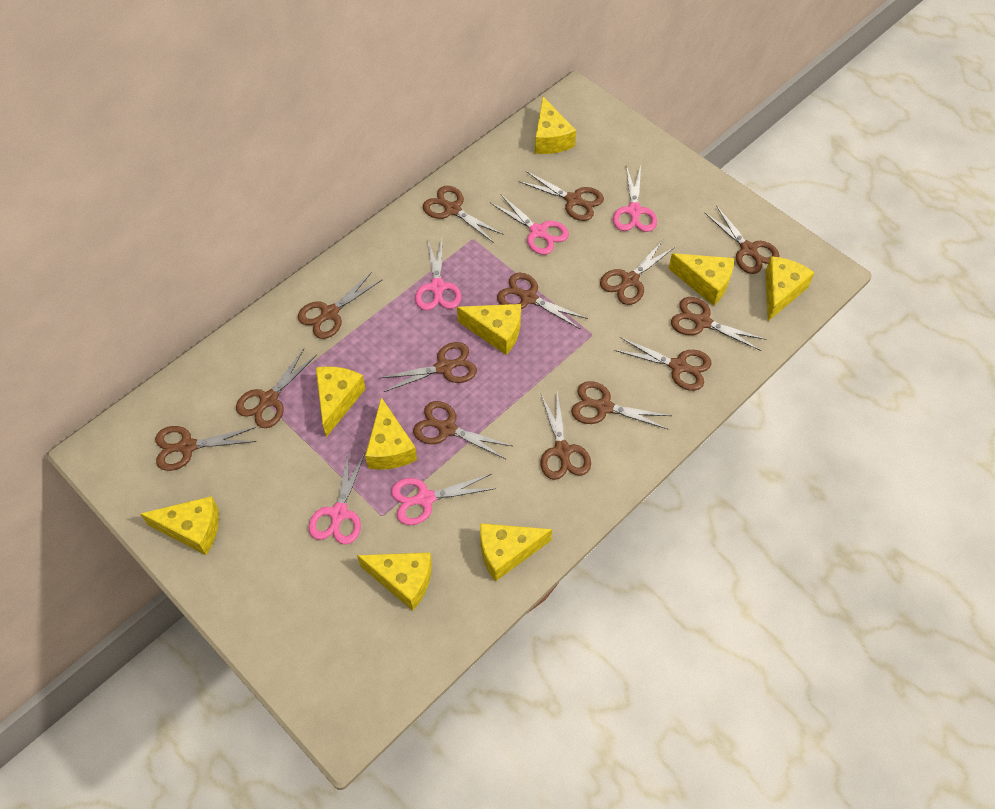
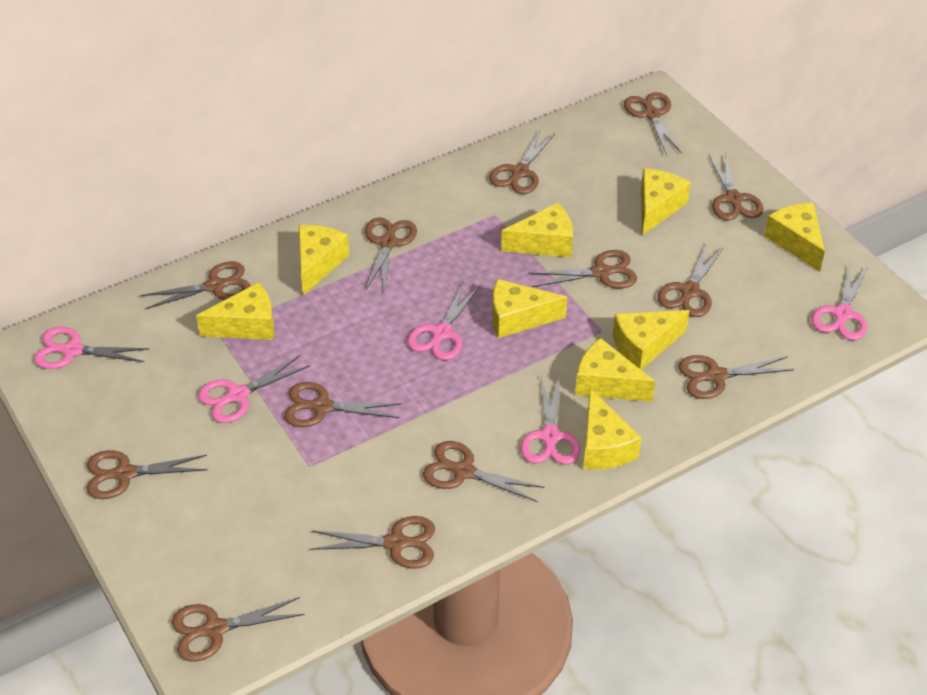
brown scissors: [155,426,257,471] [236,349,317,428] [298,272,382,339] [380,342,477,392] [413,401,512,459] [423,186,504,243] [497,273,588,329] [518,171,604,221] [541,393,591,480] [571,381,671,430] [600,240,675,305] [614,337,712,391] [671,297,766,351] [705,205,779,274] = 14 -> [87,450,207,499] [141,261,251,309] [172,597,305,662] [284,382,402,427] [310,516,435,569] [365,218,417,290] [423,441,545,502] [489,130,555,194] [528,250,637,288] [624,92,682,155] [658,243,724,317] [679,355,794,399] [709,153,764,220] = 13

